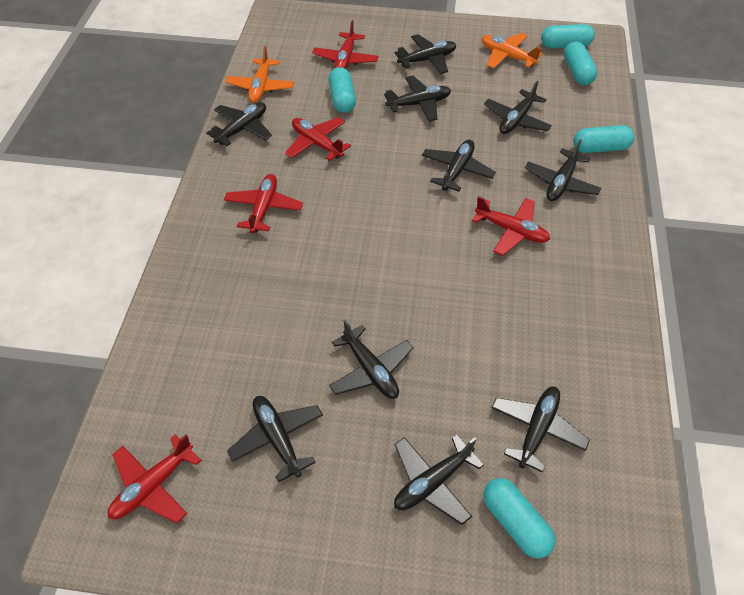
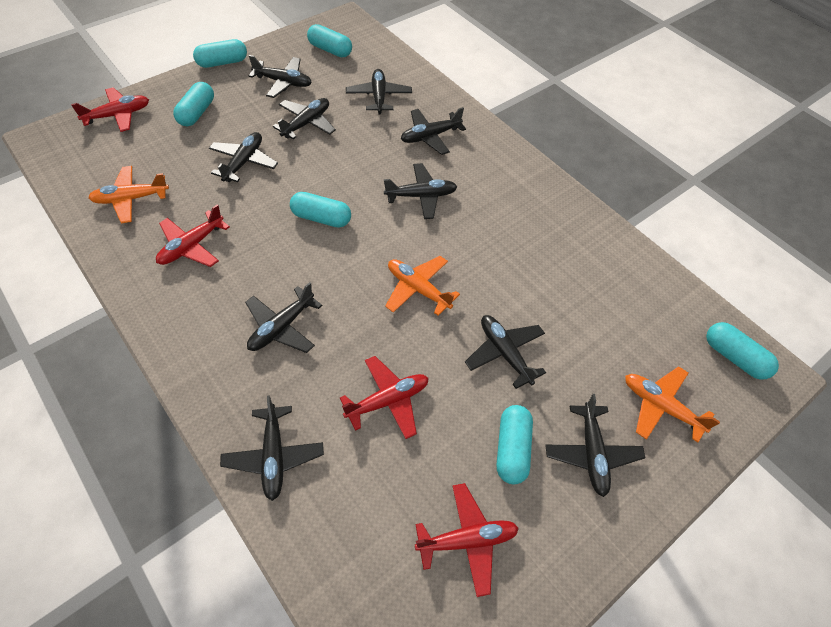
orange plane: [225,46,294,103] [482,33,542,68] = 2 -> [88,166,169,223] [385,256,460,316] [625,366,720,443] = 3
red plane: [108,434,202,523] [224,174,303,233] [285,117,351,161] [312,20,379,69] [472,196,550,256] = 5 -> [71,87,149,132] [156,204,230,267] [340,356,429,439] [415,483,519,597] = 4
turquoise capsule: [329,67,356,113] [483,478,556,559] [541,24,595,49] [564,42,597,85] [573,125,635,153] = 5 -> [173,82,214,126] [193,39,247,68] [290,192,351,228] [307,24,352,57] [497,405,533,485] [706,322,779,380] = 6

